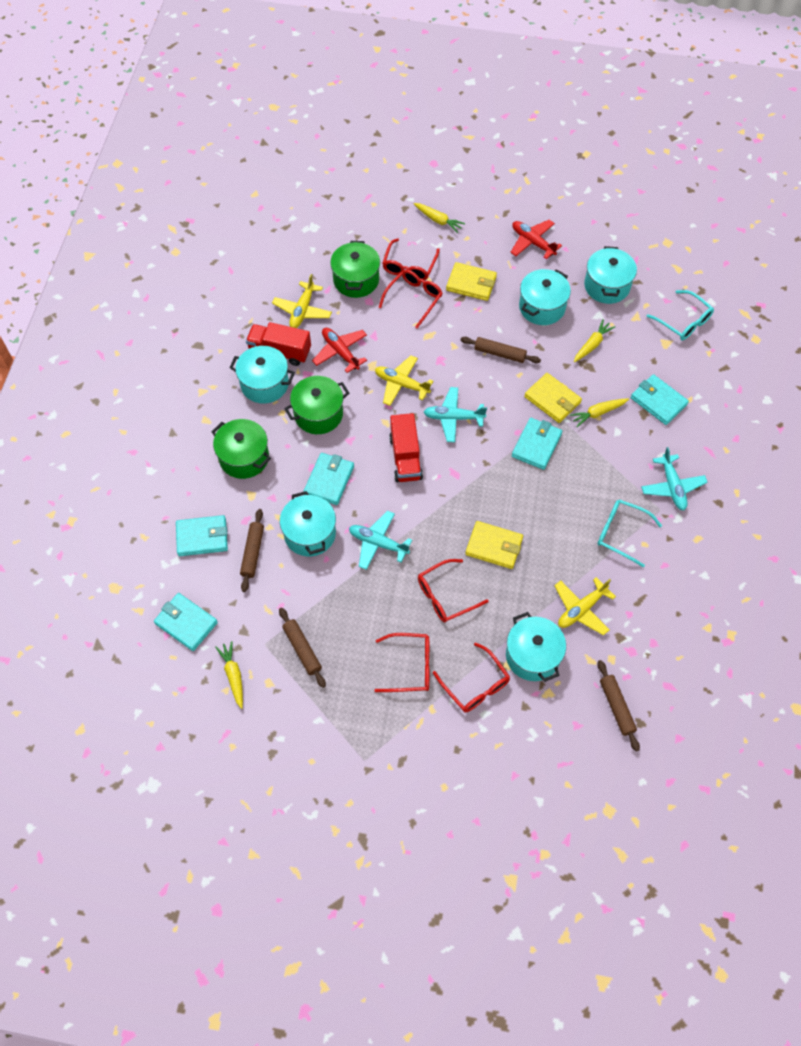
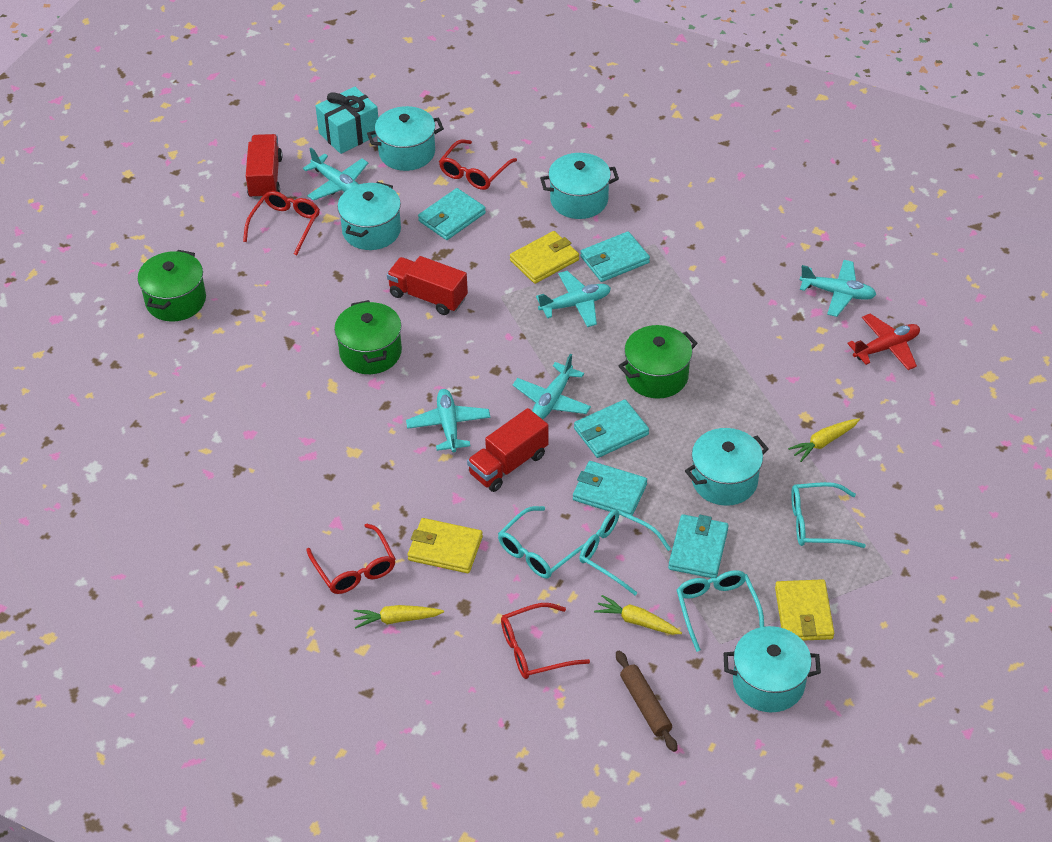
brown rolling pin: [240,509,264,592] [279,608,326,688] [461,337,541,363] [598,660,640,752] = 4 -> [616,651,678,752] = 1
red glasses: [375,633,429,692] [378,270,443,329] [382,238,440,281] [418,559,489,623] [433,642,510,712] = 5 -> [243,191,320,256] [306,523,395,594] [439,140,517,190] [501,603,590,679] = 4
red plane: [312,328,367,373] [510,220,562,259] = 2 -> [847,314,920,370] = 1
red truck: [246,322,311,366] [389,413,423,482] = 2 -> [246,134,282,199] [387,256,468,315] [467,408,549,492] = 3
turquoise gift: none = 0 -> [316,87,378,154] = 1
turquoise glasses: [597,499,662,567] [646,290,714,340] = 2 -> [498,506,585,578] [579,509,671,595] [677,570,764,652] [791,482,866,548] = 4
turquoise plane: [349,511,412,570] [424,387,487,442] [641,447,707,510] = 3 -> [303,148,368,201] [406,389,490,452] [513,353,591,419] [536,271,611,327] [800,260,876,317] = 5
yellow carrot: [215,641,243,709] [414,203,465,233] [570,399,629,427] [574,319,615,362] = 4 -> [354,605,444,629] [594,595,682,634] [788,418,860,462] = 3
yellow plane: [272,274,332,328] [375,355,433,406] [554,577,616,636] = 3 -> none = 0

